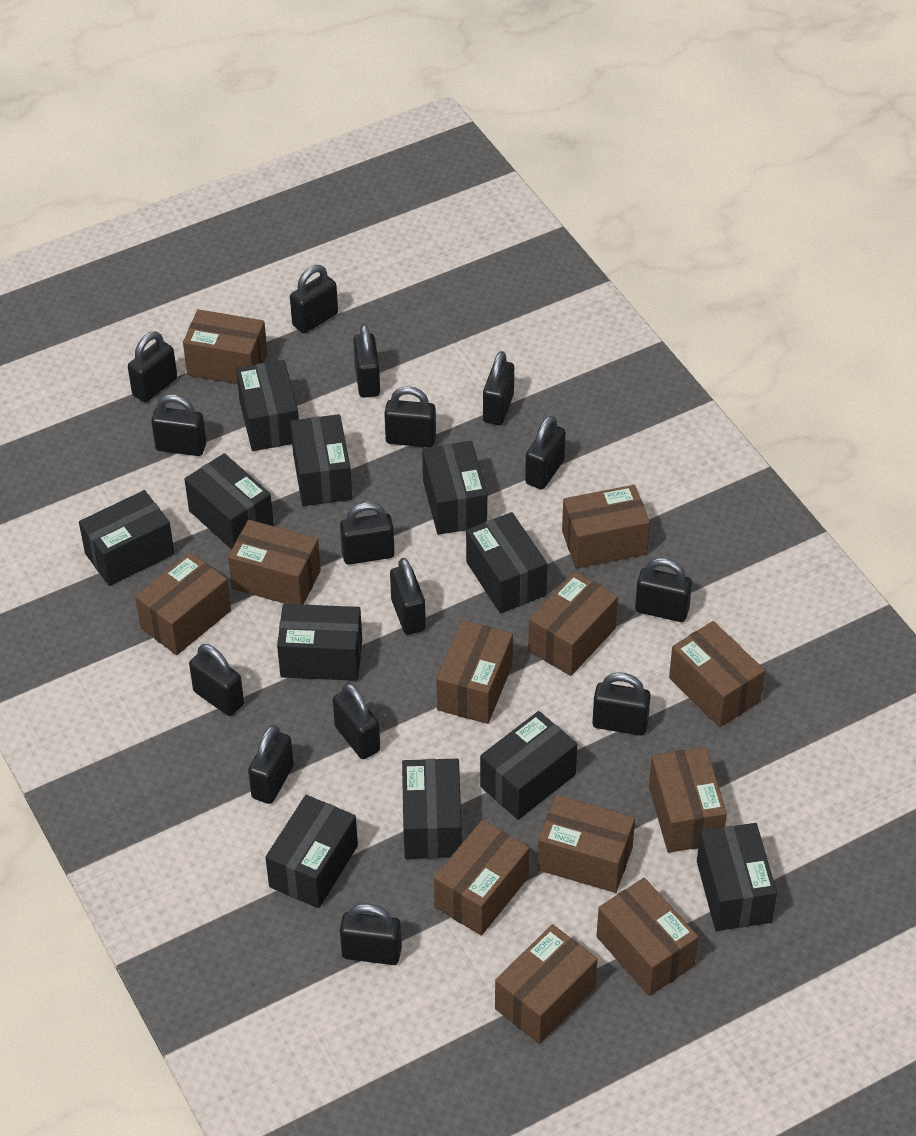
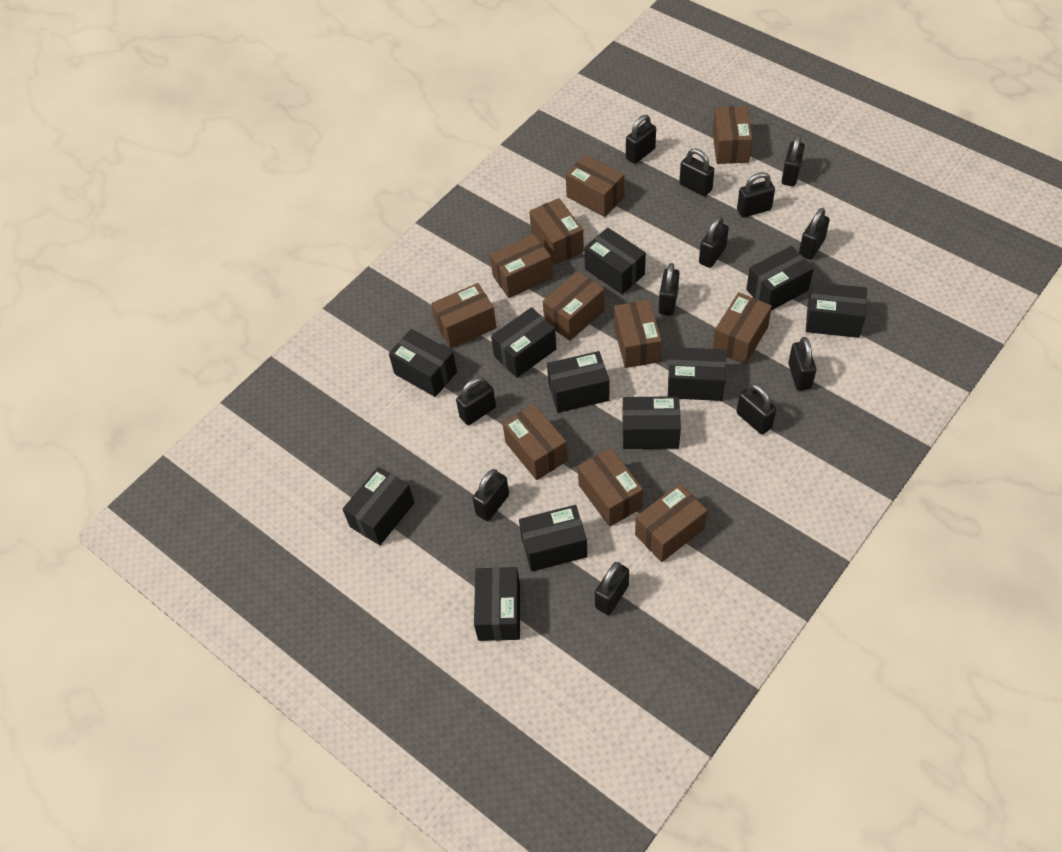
black padlock: [128,331,177,402] [151,394,206,456] [189,644,244,716] [248,725,294,804] [290,265,338,333] [333,683,380,759] [340,502,395,565] [340,904,402,965] [353,324,380,398] [384,386,436,447] [390,558,426,635] [483,351,514,425] [525,415,566,490] [592,672,651,736] [635,558,692,622] = 15 -> [456,377,496,425] [472,469,509,521] [595,562,629,615] [626,115,656,164] [658,263,680,316] [679,149,714,196] [699,216,729,268] [737,172,775,218] [737,384,776,435] [782,135,805,186] [788,337,816,391] [799,208,830,260] = 12
brown box: [135,552,231,655] [183,309,267,384] [228,520,321,605] [434,820,529,936] [436,620,513,724] [495,924,597,1044] [528,572,618,676] [537,795,635,893] [562,485,650,568] [596,878,698,996] [649,747,727,853] [669,621,765,728] = 12 -> [431,283,496,348] [490,234,552,298] [503,404,568,480] [529,198,584,265] [543,271,605,341] [566,155,624,217] [578,448,643,527] [614,300,662,368] [635,483,707,562] [713,106,752,164] [713,292,772,364] = 11

